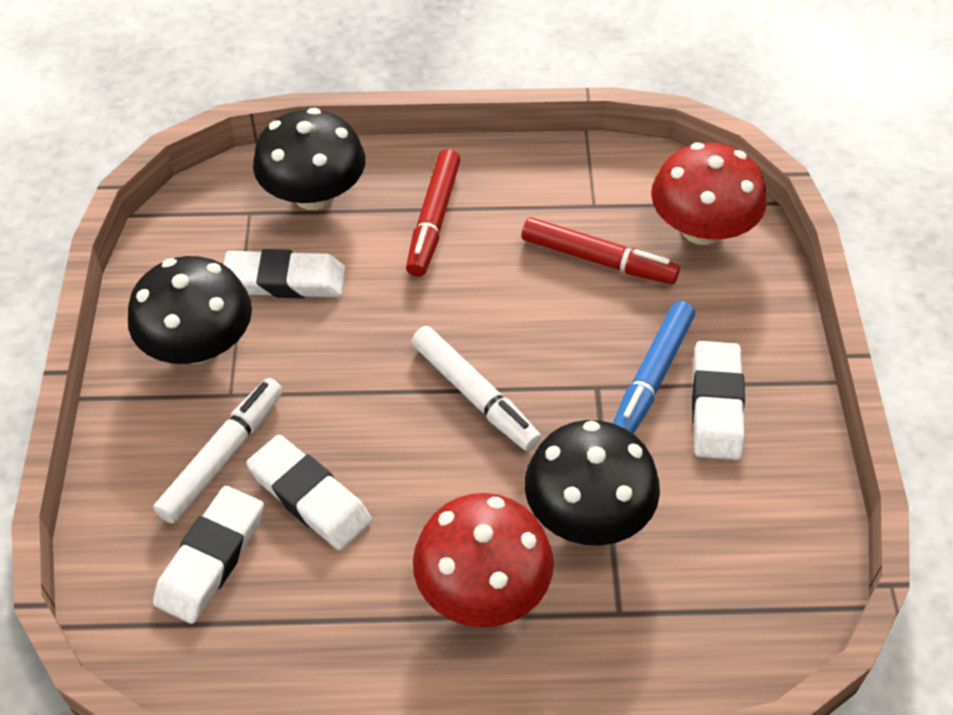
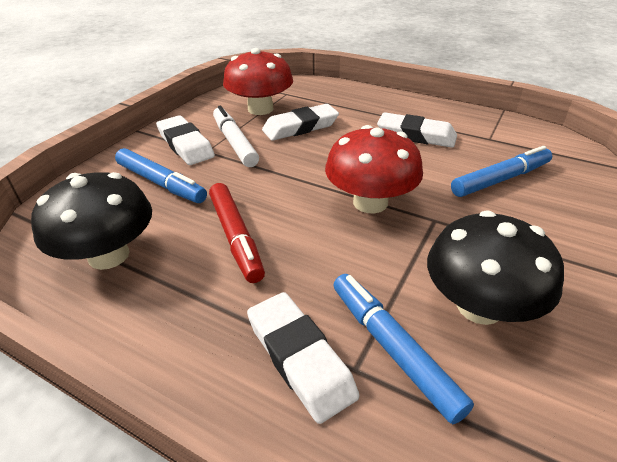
black mushroom: [128,256,252,364] [253,108,365,210] [525,420,660,546] = 3 -> [31,172,152,270] [427,210,564,325] = 2
blue marker: [613,301,695,434] = 1 -> [115,148,207,203] [334,274,474,424] [451,146,552,197] = 3
red marker: [406,149,460,277] [521,217,680,285] = 2 -> [209,183,265,283] = 1
white marker: [153,378,283,524] [411,326,541,451] = 2 -> [213,106,259,167] = 1

